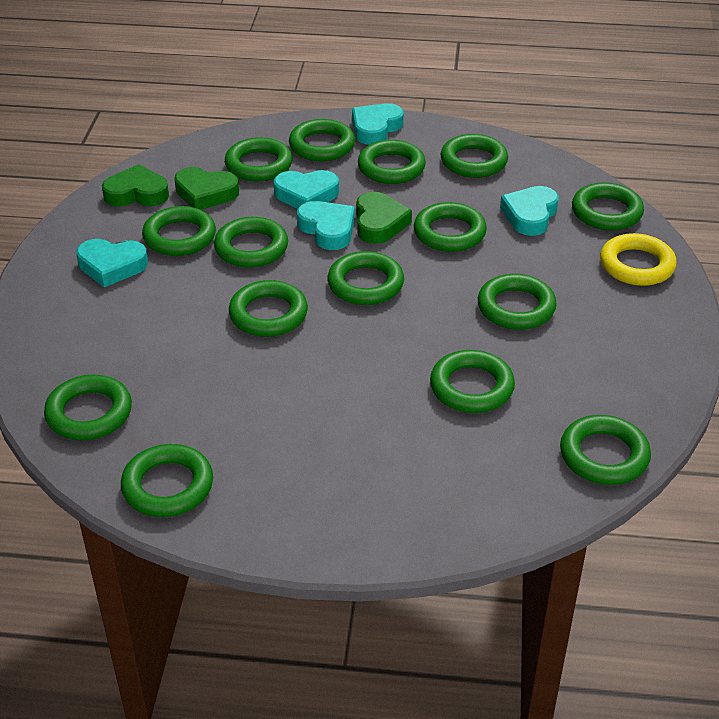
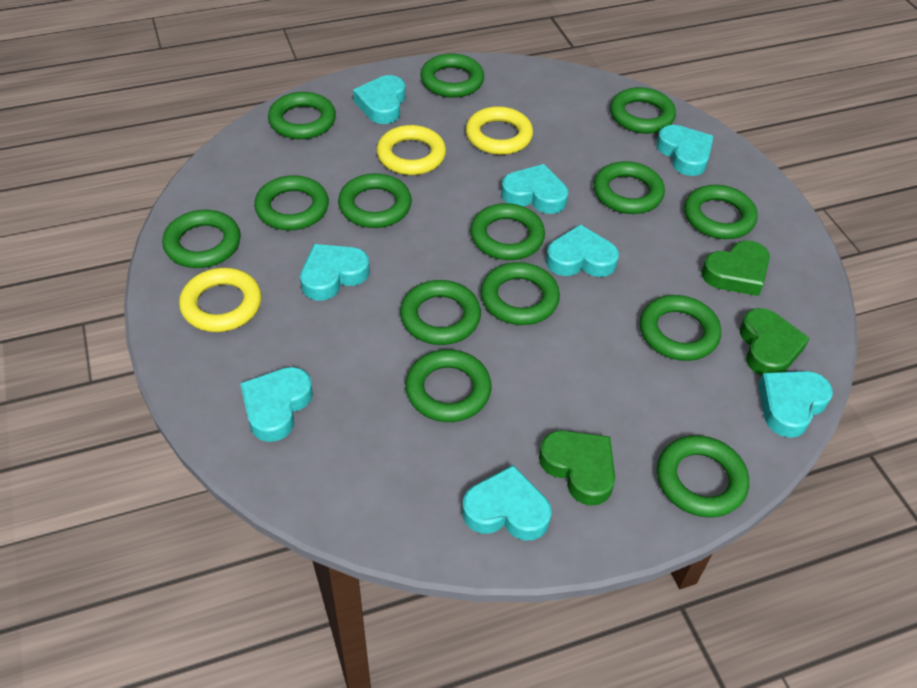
green ring: [44,374,132,440] [121,444,213,517] [142,206,216,256] [214,217,288,268] [225,137,293,181] [229,280,308,337] [289,119,355,161] [327,251,404,305] [358,140,426,184] [414,202,487,252] [430,350,515,413] [441,134,508,178] [478,274,557,330] [560,415,651,485] [572,182,644,230] = 15 -> [162,210,241,268] [254,175,329,230] [268,92,336,139] [338,173,412,228] [400,280,481,345] [405,349,492,422] [421,53,484,98] [470,203,545,260] [481,262,560,325] [593,161,665,214] [610,87,676,134] [640,295,721,361] [657,435,749,517] [684,185,758,239] = 14
turquoise heart: [76,239,148,287] [273,170,339,209] [297,201,354,250] [352,103,404,145] [500,186,559,236] = 5 -> [240,367,313,442] [300,244,369,300] [353,75,405,124] [462,465,552,541] [501,164,568,214] [546,224,619,277] [656,125,714,176] [758,371,833,438] = 8
yellow ring: [600,233,677,286] = 1 -> [179,268,262,332] [377,125,446,175] [466,106,533,155] = 3

